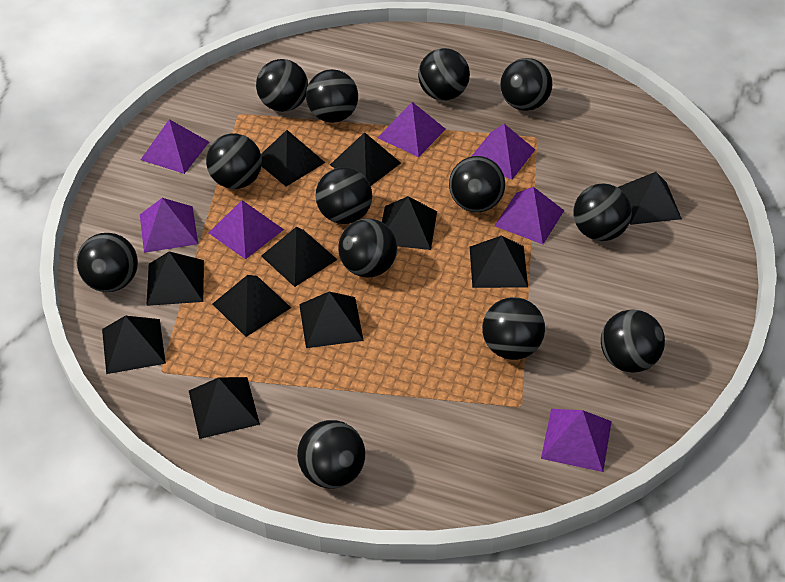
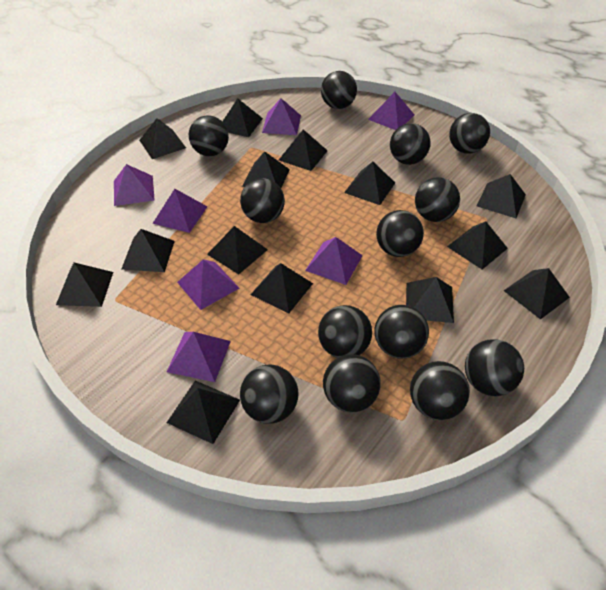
black pyramid: [102,316,166,374] [146,252,204,306] [189,377,260,439] [213,275,291,337] [261,130,326,186] [261,227,338,287] [299,292,364,348] [330,132,401,186] [382,196,437,250] [470,235,528,288] [618,172,682,225] = 11 -> [56,263,113,307] [121,229,175,272] [139,118,186,159] [166,381,240,444] [207,226,268,274] [222,98,263,137] [242,151,290,188] [250,263,313,314] [279,129,328,171] [344,162,395,205] [406,277,454,323] [447,221,508,270] [477,174,526,218] [504,268,570,319] = 14

